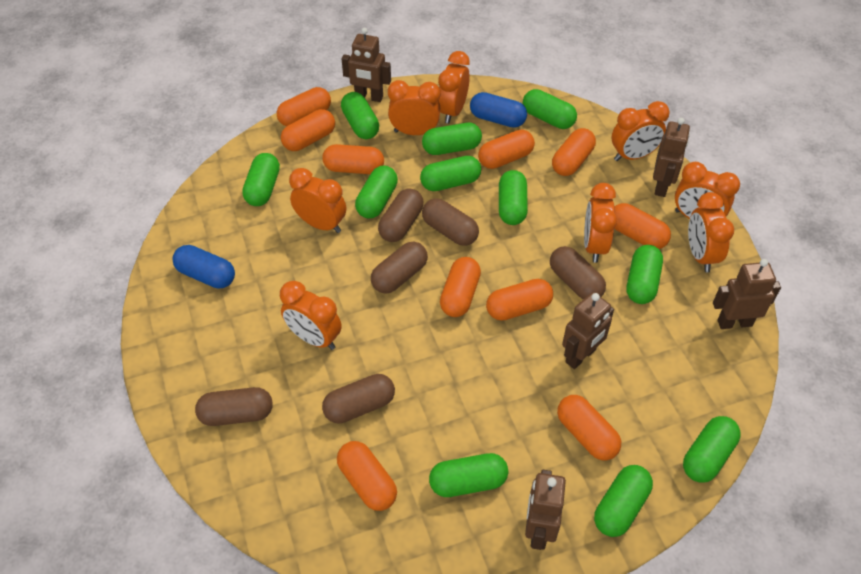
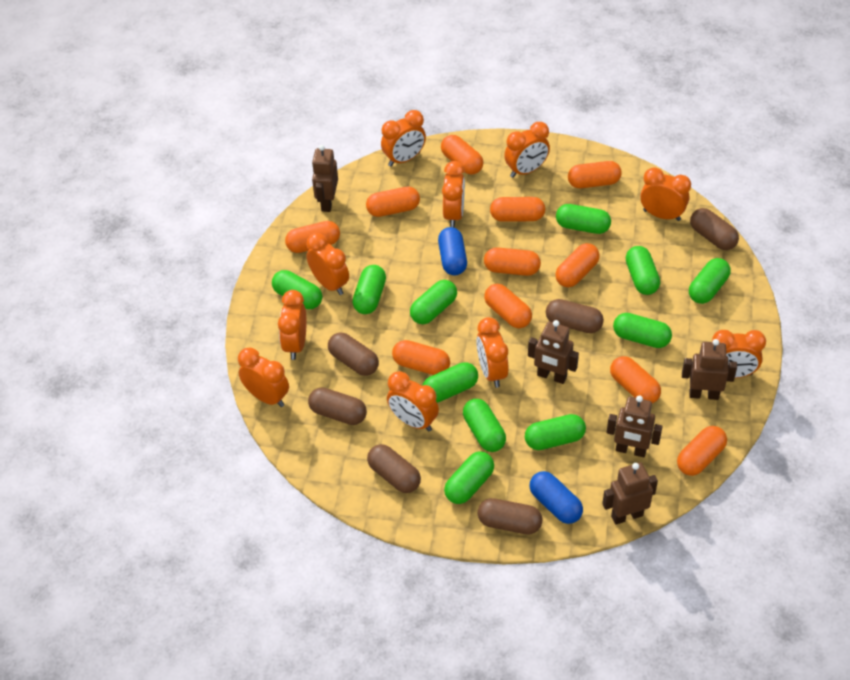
orange capsule: [277,87,331,126] [281,109,335,151] [322,144,384,174] [337,441,397,511] [440,257,481,317] [478,130,535,169] [486,279,553,321] [552,128,596,176] [557,395,621,460] [614,203,671,249] = 10 -> [285,221,340,253] [366,187,420,217] [392,340,450,375] [441,135,483,175] [484,247,541,276] [484,284,532,328] [490,197,545,222] [555,243,600,287] [568,161,622,188] [610,356,661,404] [677,426,727,476] = 11
orange clock: [280,281,342,350] [289,168,346,233] [388,80,441,135] [438,51,470,124] [584,183,617,263] [612,101,669,161] [675,162,740,219] [688,192,734,272] = 8 -> [238,347,289,407] [278,290,307,360] [306,233,349,295] [381,110,426,167] [387,371,439,432] [442,161,465,228] [476,317,509,388] [504,122,550,178] [640,167,691,221] [712,330,766,378] = 10

